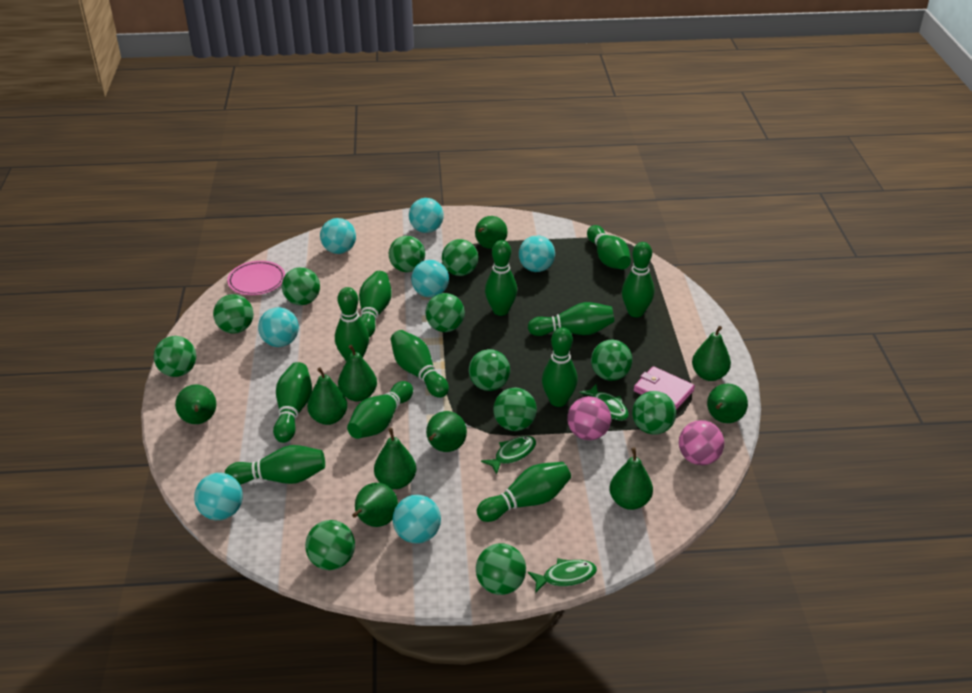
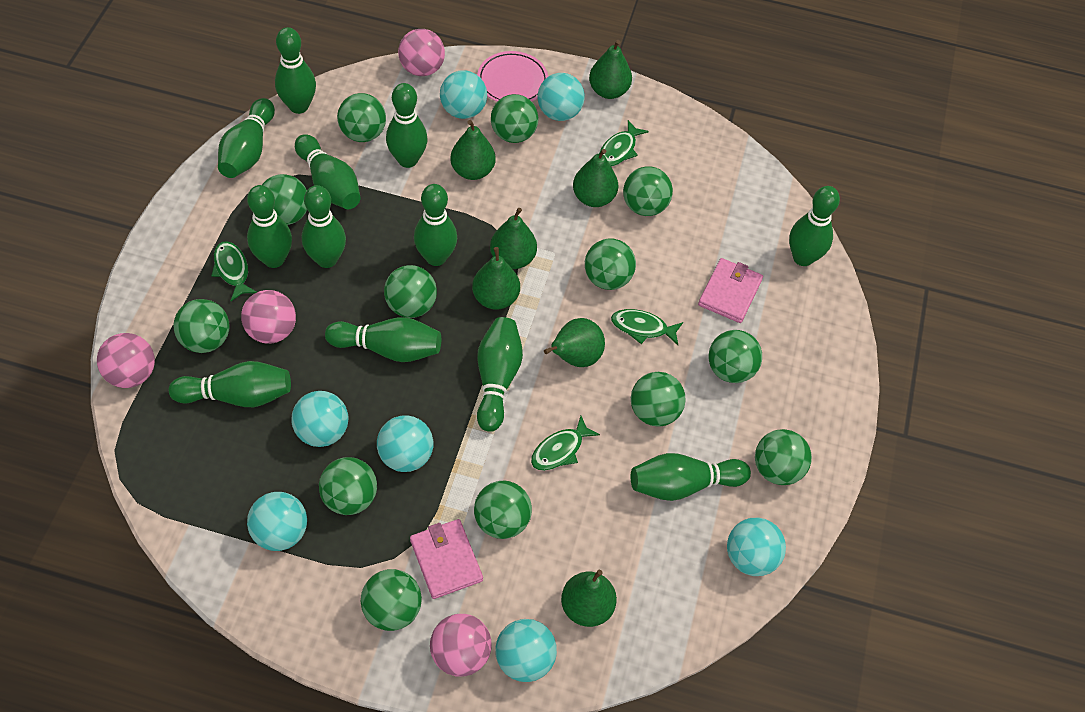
green ball: [154,336,196,377] [213,294,254,334] [282,267,320,305] [305,520,355,570] [389,236,425,272] [425,293,465,332] [442,239,478,276] [469,349,510,391] [476,543,526,595] [493,388,537,431] [591,340,632,381] [632,391,676,435] = 12 -> [173,299,230,353] [262,174,307,225] [319,457,377,515] [337,93,386,142] [361,569,422,631] [384,265,437,318] [474,480,532,539] [491,94,539,143] [585,238,636,290] [623,166,673,216] [631,372,686,427] [708,330,762,383] [755,429,812,485] = 13
green fish: [481,436,536,474] [528,558,597,593] [579,384,629,421] = 3 -> [211,241,257,301] [531,416,600,471] [599,120,649,166] [611,309,683,345] = 4
green pear: [175,385,216,424] [307,368,348,425] [338,345,377,401] [352,483,398,527] [374,428,416,489] [426,411,467,452] [475,216,507,249] [609,447,653,510] [692,326,731,381] [707,384,748,423] = 10 -> [450,120,496,180] [472,247,520,310] [490,208,537,269] [544,318,605,367] [561,570,617,627] [573,149,618,207] [589,40,632,99] = 7
pink ball: [567,396,611,440] [679,420,724,465] = 2 -> [97,333,155,388] [241,290,296,344] [398,29,445,76] [430,614,492,677] = 4
pink wallet: [634,366,695,410] = 1 -> [410,519,483,599] [698,258,763,323] = 2

